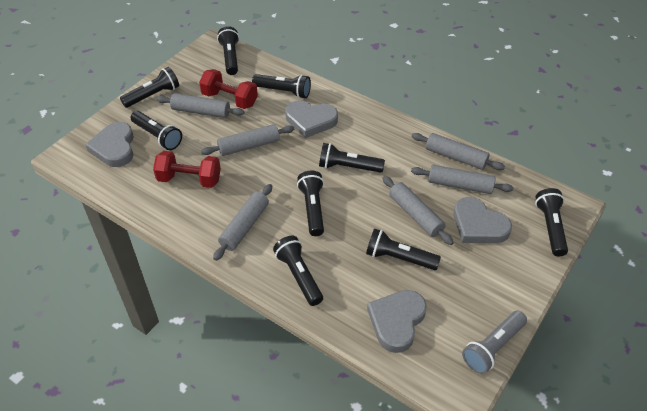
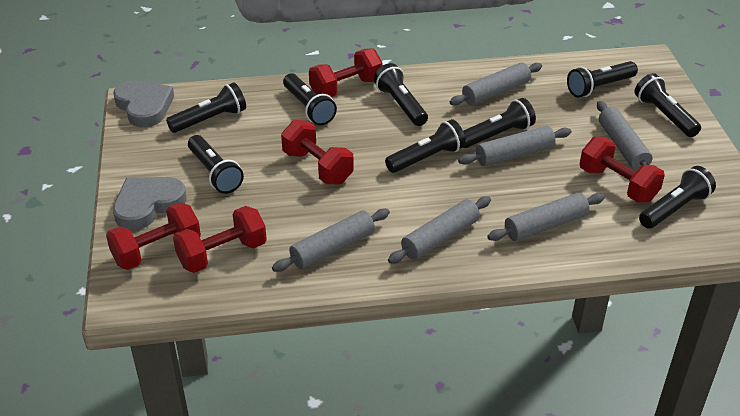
grey flashlight: [462,311,527,374] = 1 -> none = 0
grey heart: [85,122,134,167] [285,101,338,138] [367,290,427,353] [454,197,512,243] = 4 -> [113,81,174,127] [113,177,187,230] = 2
red dumbbell: [153,151,221,188] [199,69,258,109] = 2 -> [106,202,201,270] [173,206,267,273] [281,120,354,184] [309,48,383,97] [580,136,665,203] = 5

